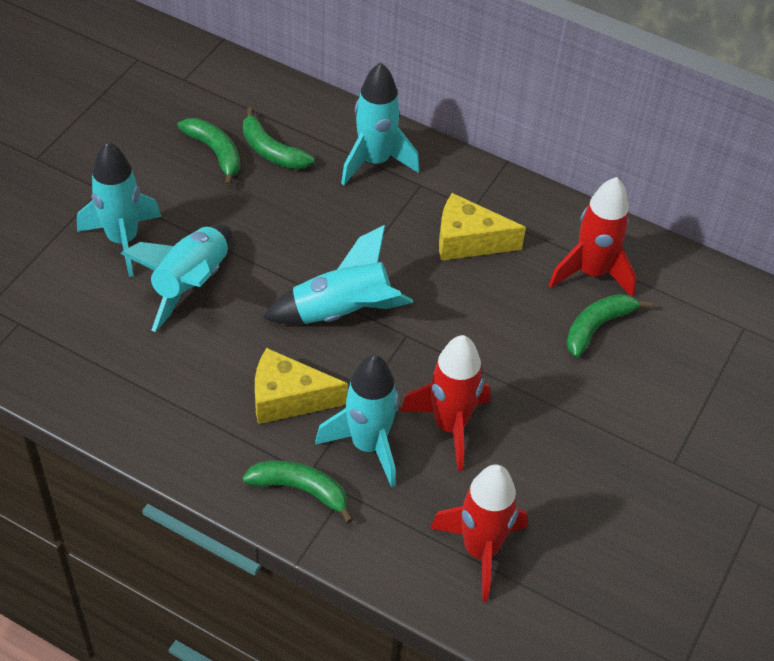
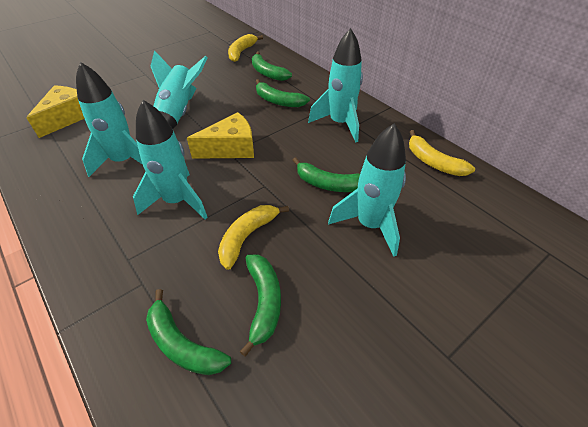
green banana: [178,118,240,186] [242,461,353,523] [243,107,314,170] [567,294,652,357] = 4 -> [146,289,231,375] [240,254,281,357] [252,52,292,81] [256,79,310,107] [292,157,360,192] = 5
red rocket: [400,335,491,471] [430,464,528,602] [549,177,636,297] = 3 -> none = 0
yellow banana: none = 0 -> [218,205,289,270] [228,34,263,62] [409,130,475,176] = 3

